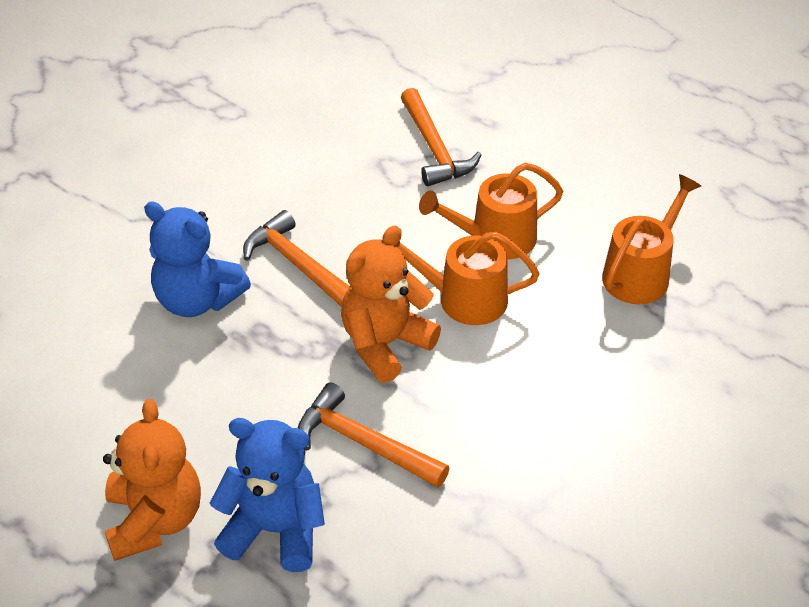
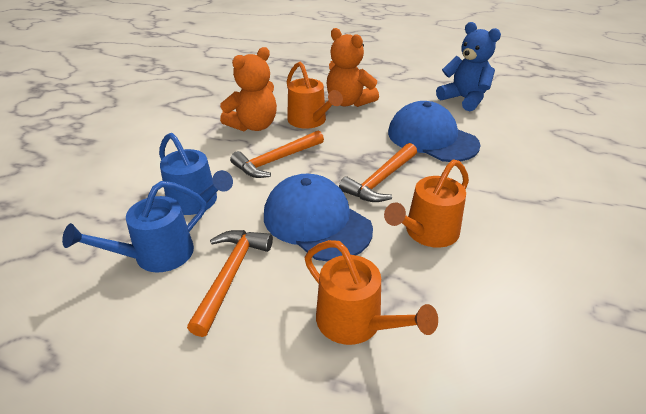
blue cap: none = 0 -> [264,174,373,262] [388,101,481,162] = 2
blue teddy bear: [144,201,251,317] [210,418,325,572] = 2 -> [436,22,501,111] = 1
blue watering can: none = 0 -> [62,181,206,272] [159,133,233,215] = 2

